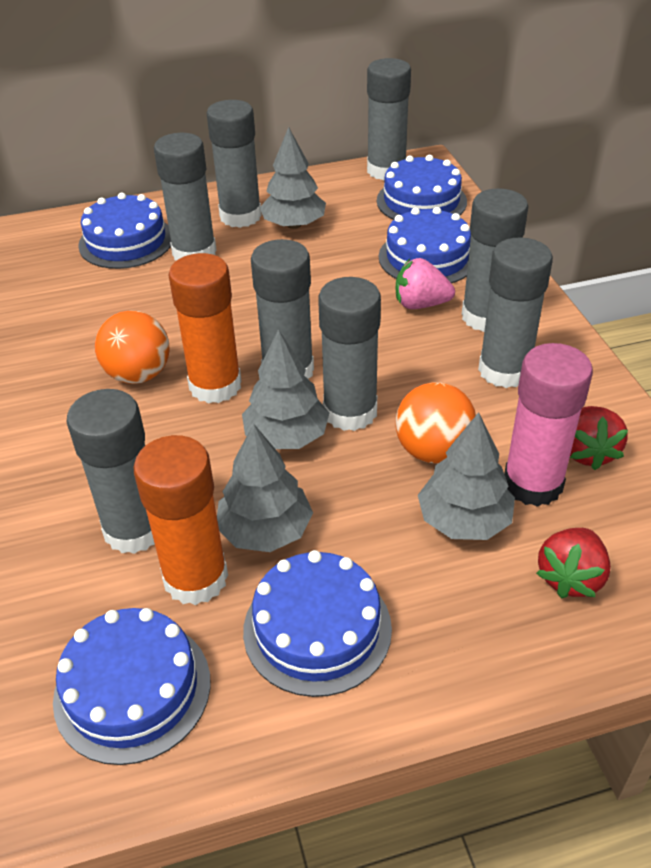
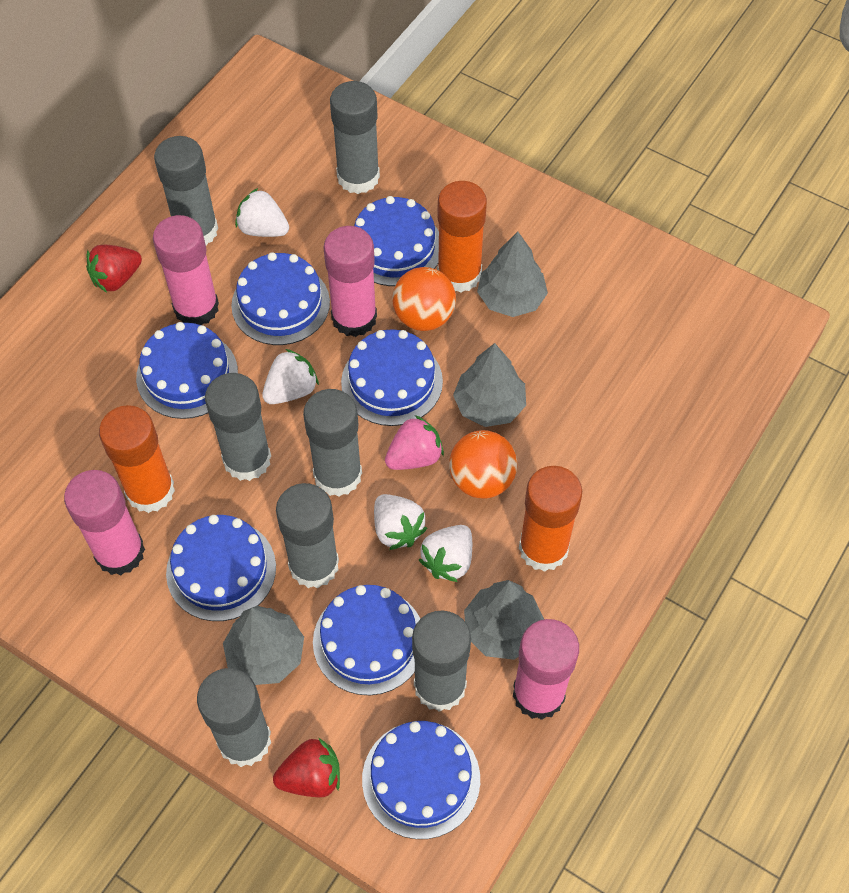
blue cake: [53,608,210,765] [78,193,171,269] [243,550,392,697] [377,155,467,220] [379,207,471,283] = 5 -> [136,322,238,419] [166,515,276,621] [231,252,330,345] [313,585,420,695] [341,329,443,426] [354,196,439,286] [362,721,480,839] = 7
grey glue stick: [66,389,155,554] [154,133,217,261] [206,100,262,228] [251,239,314,379] [318,277,381,431] [367,58,411,180] [462,188,528,332] [478,237,553,388] = 8 -> [154,136,218,245] [197,668,271,767] [205,373,271,481] [276,483,339,588] [303,389,362,497] [330,81,380,194] [412,610,471,712] = 7
orange glue stick: [133,435,228,605] [168,253,242,404] = 2 -> [99,405,175,513] [437,181,487,293] [519,466,582,572] = 3
pink glue stick: [504,343,593,507] = 1 -> [64,470,145,575] [153,215,219,325] [323,226,377,337] [513,619,579,720] = 4
white strawberry: none = 0 -> [235,188,289,237] [262,349,319,404] [374,494,427,550] [419,525,472,582] = 4

